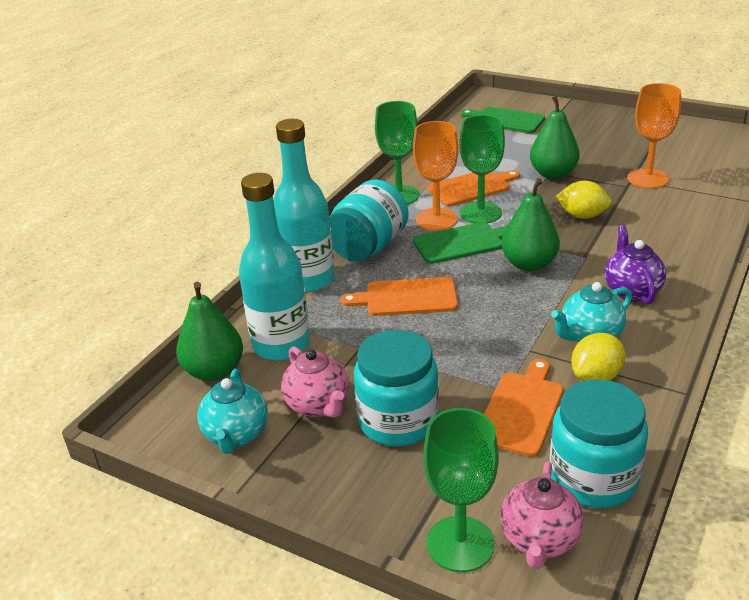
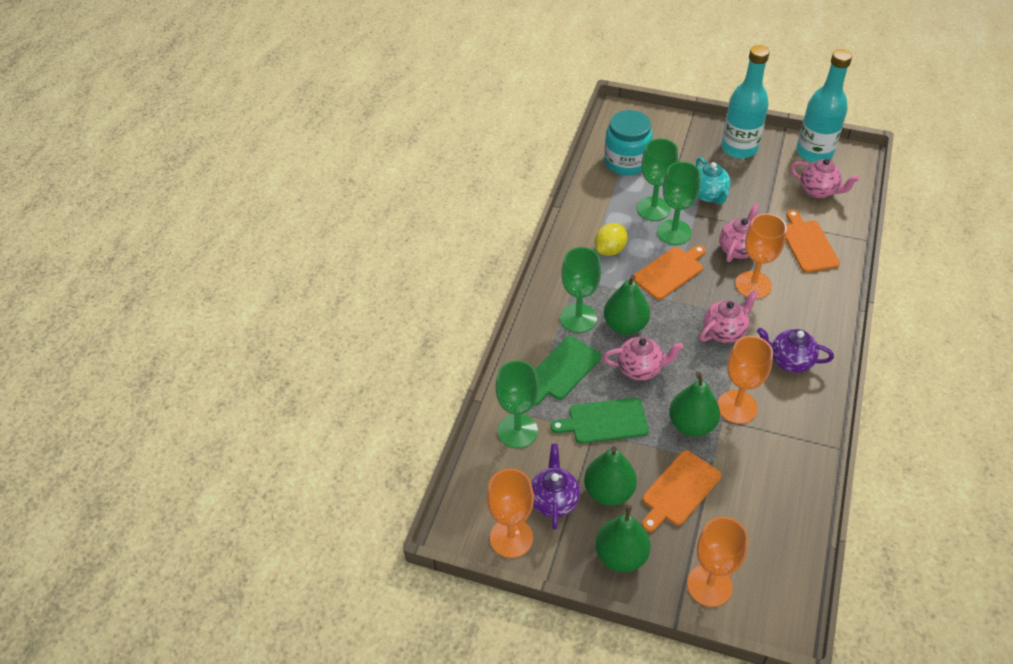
green goblet: [375,101,419,205] [423,408,499,572] [460,115,505,223] = 3 -> [495,360,539,448] [560,247,601,333] [637,138,678,221] [657,162,701,245] = 4
green pear: [176,282,243,381] [501,178,560,271] [530,95,580,179] = 3 -> [584,446,637,506] [595,505,651,573] [604,275,650,335] [669,372,720,437] = 4
orange goblet: [413,121,458,231] [627,83,681,189] = 2 -> [487,468,534,558] [687,517,748,607] [718,336,773,424] [735,214,787,299] = 4
pink teapot: [281,346,349,418] [500,461,583,569] = 2 -> [603,337,683,381] [700,290,758,343] [719,203,759,262] [791,158,860,198] = 4
purple teapot: [605,225,666,304] = 1 -> [531,444,580,530] [757,328,834,373] = 2
turquoise jar: [329,180,409,261] [354,330,439,446] [549,379,648,508] = 3 -> [604,110,653,175] = 1
turquoise teapot: [197,369,268,454] [551,282,632,342] = 2 -> [696,157,731,204] = 1
yellow lemon: [556,181,611,219] [571,333,626,381] = 2 -> [594,223,628,256] = 1

